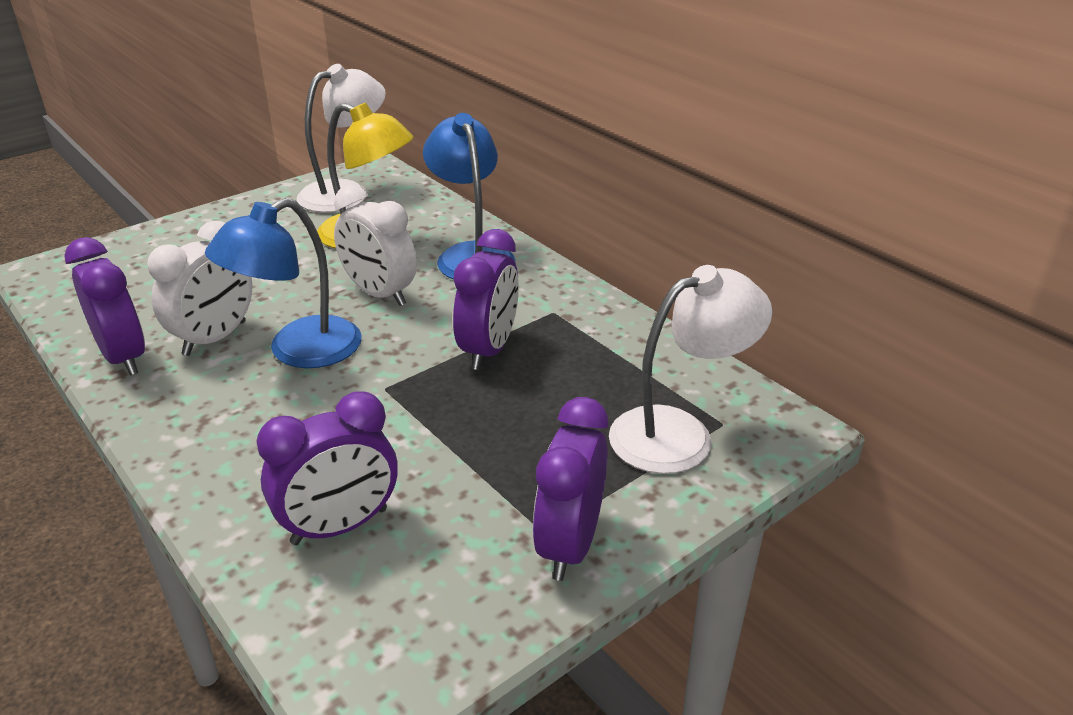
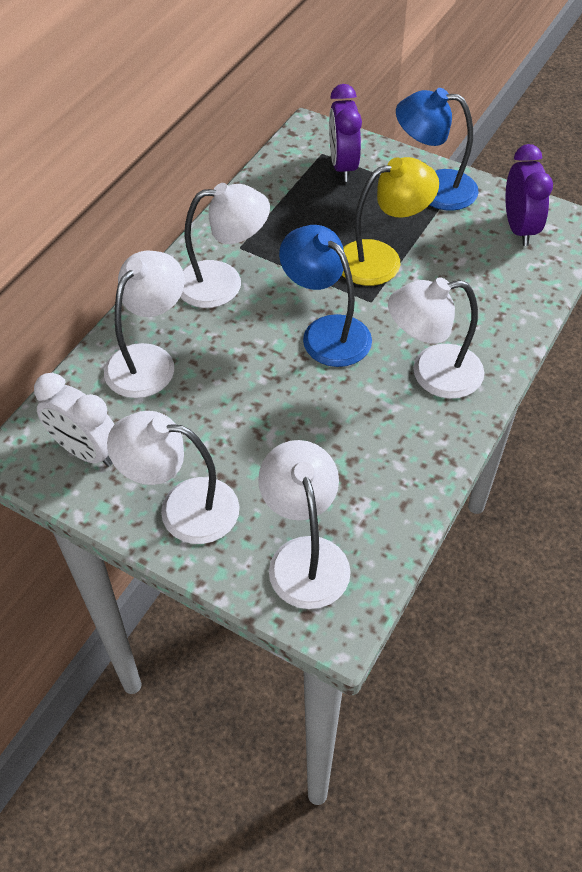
purple clock: [64,237,145,376] [257,392,398,545] [453,229,519,370] [533,397,608,581] = 4 -> [329,84,362,182] [505,144,553,246] = 2
white clock: [147,220,253,356] [334,185,417,306] = 2 -> [34,373,115,467] = 1
white lamp: [297,64,386,213] [609,265,772,474] = 2 -> [104,250,185,398] [107,411,240,544] [180,183,270,308] [258,440,351,609] [388,277,484,399] = 5

